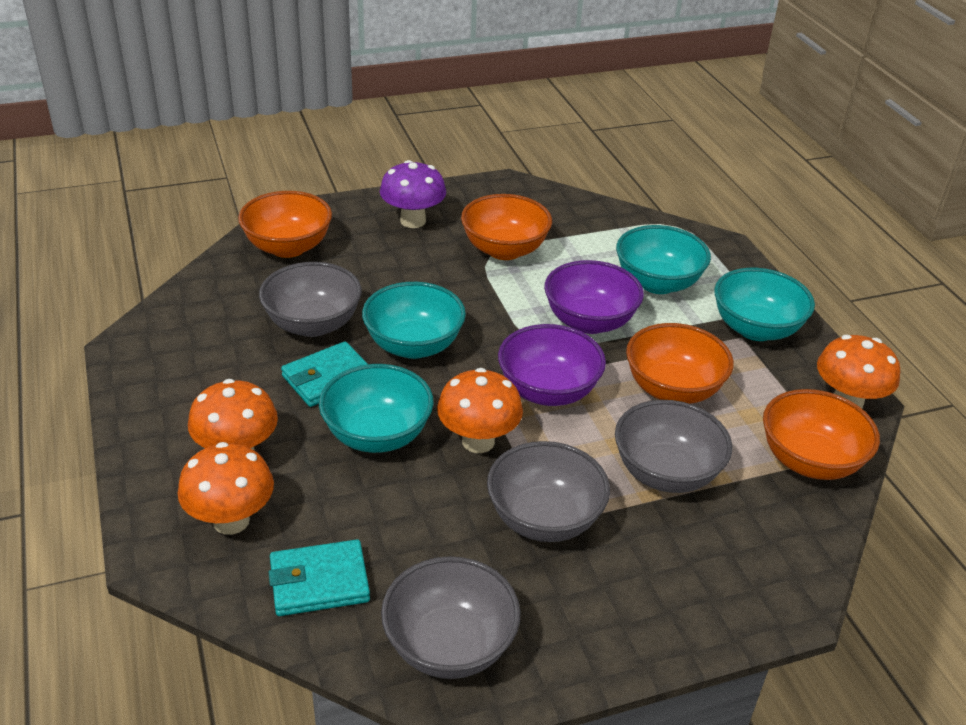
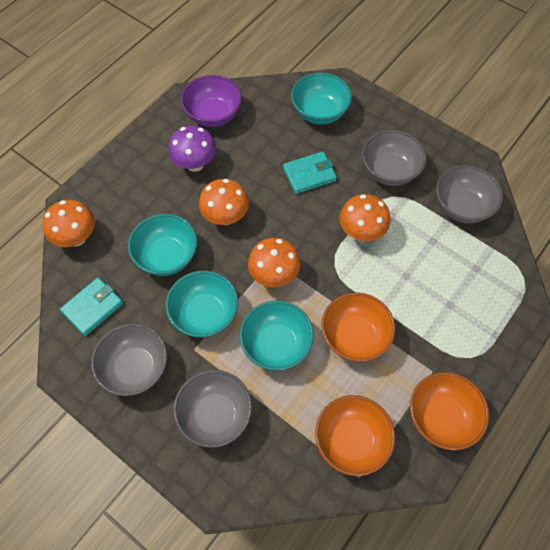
orange bowl: [238,191,332,258] [461,194,552,260] [626,323,734,404] [763,389,880,480] = 4 -> [315,395,395,476] [321,292,395,362] [410,372,489,450] = 3
purple bowl: [498,324,606,406] [544,260,644,334] = 2 -> [181,75,242,127] = 1

